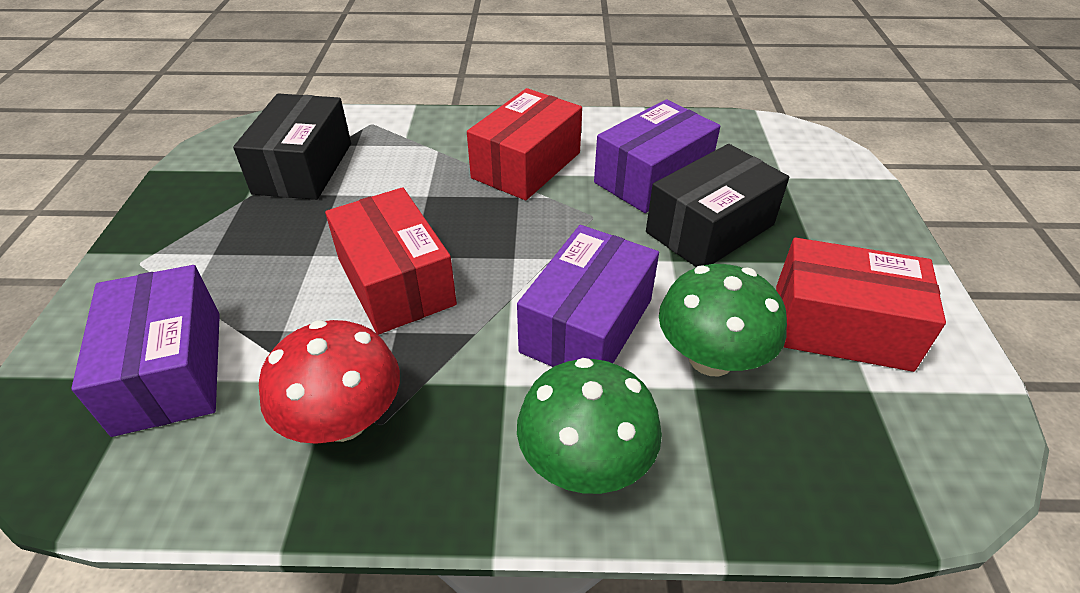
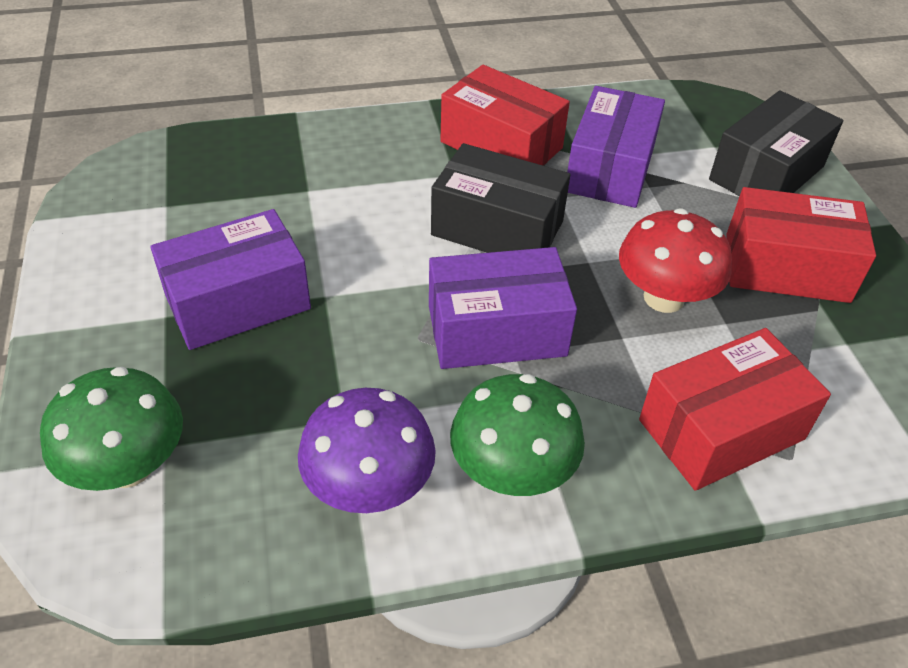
purple mushroom: none = 0 -> [298,388,436,513] = 1

